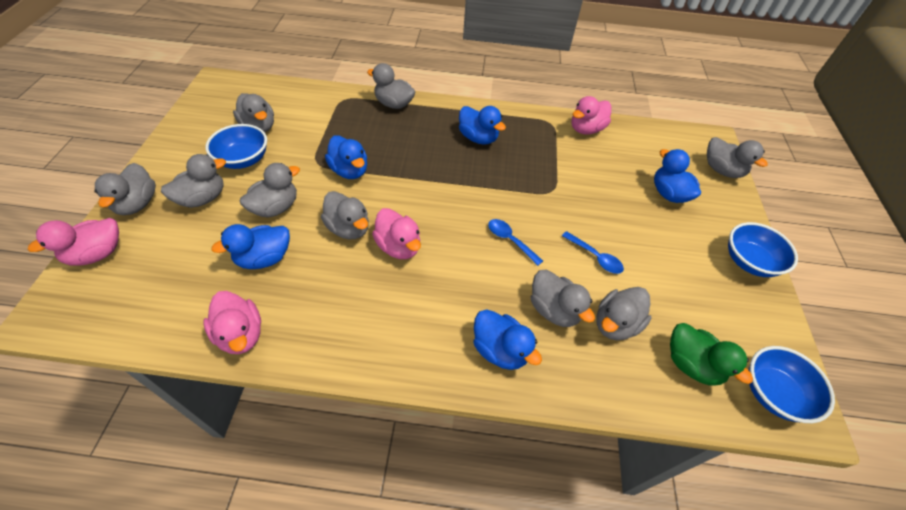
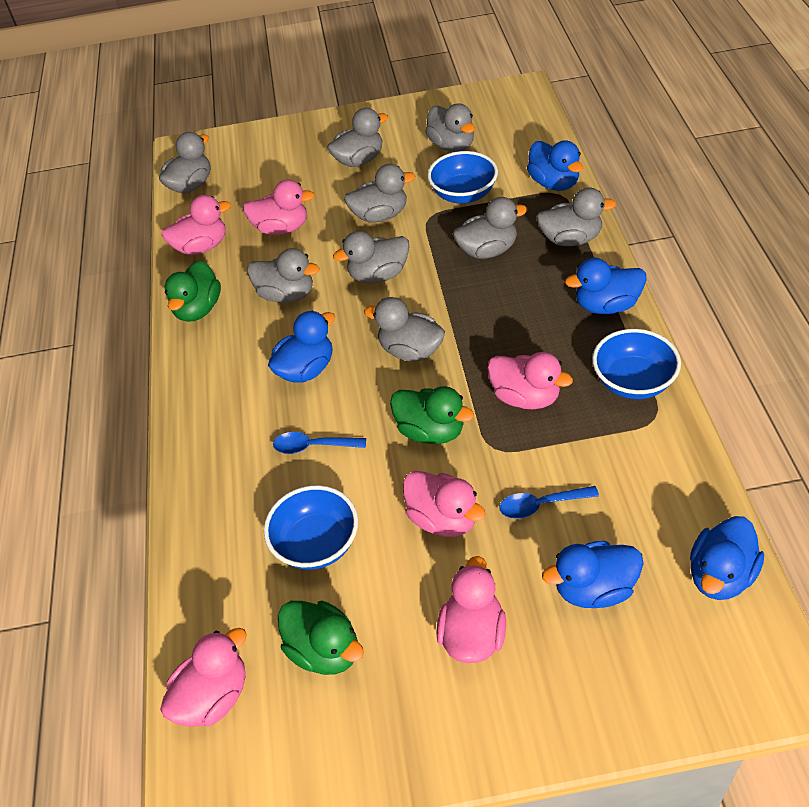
green duck: [670,323,753,385] = 1 -> [164,260,221,322] [278,601,364,675] [390,386,474,444] = 3
pink duck: [28,218,119,265] [203,291,261,354] [372,208,421,259] [571,96,611,134] = 4 -> [160,628,247,727] [161,195,231,255] [243,179,315,235] [403,471,486,537] [436,556,506,663] [487,352,573,409] = 6

